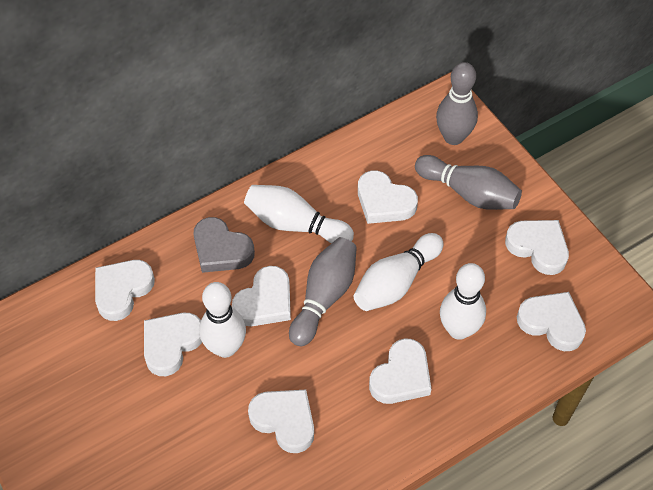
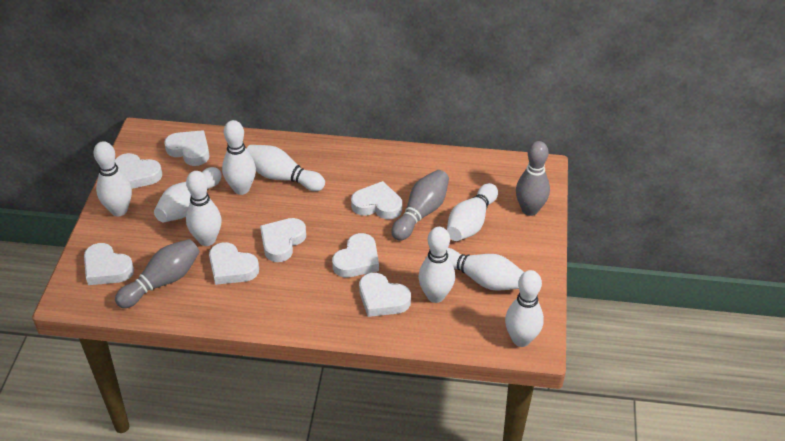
grey heart: [193,217,255,273] = 1 -> none = 0
white bowling pin: [199,282,246,358] [244,185,354,244] [354,233,443,311] [440,263,486,340] = 4 -> [94,141,132,216] [154,167,222,223] [186,171,222,246] [222,120,256,195] [247,145,325,191] [418,227,455,303] [447,183,498,241] [447,248,524,291] [505,270,544,347] = 9

